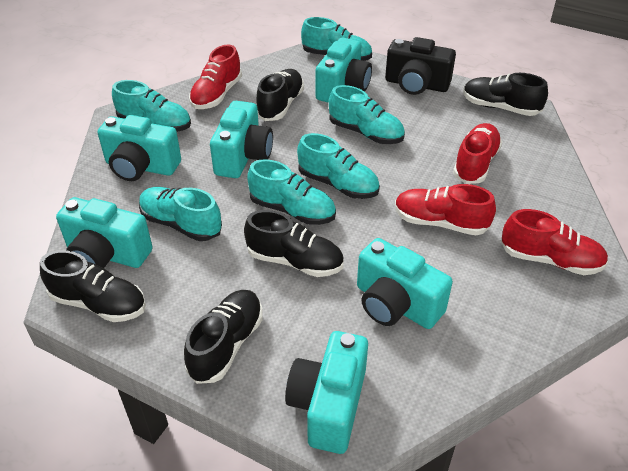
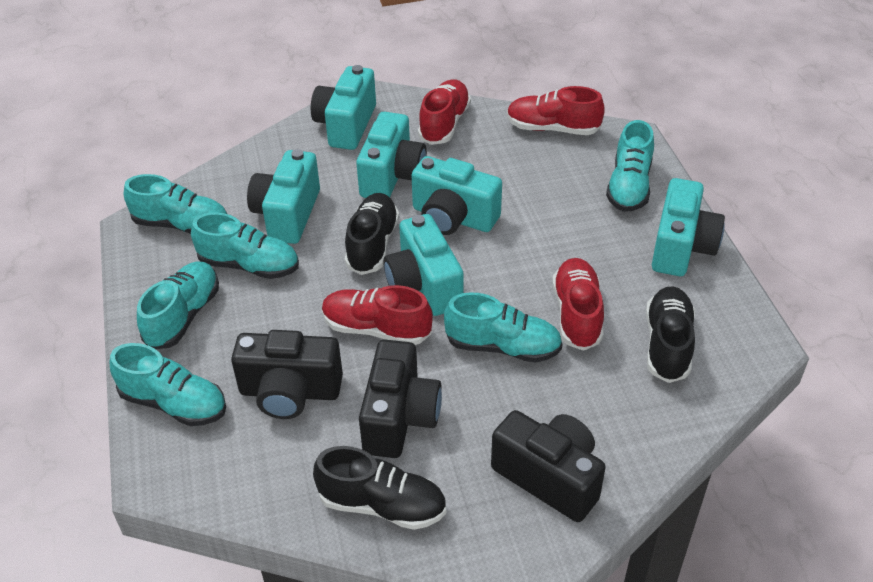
black camera: [385,37,456,95] = 1 -> [231,330,343,419] [359,339,442,458] [491,410,606,522] = 3
black shoe: [40,250,146,322] [184,290,263,384] [244,210,344,277] [256,69,304,121] [463,73,548,116] = 5 -> [313,446,446,530] [345,193,399,275] [646,286,695,383] = 3

